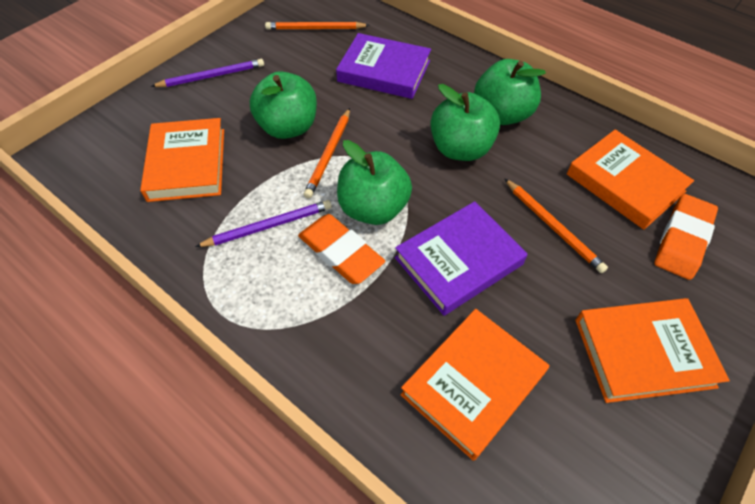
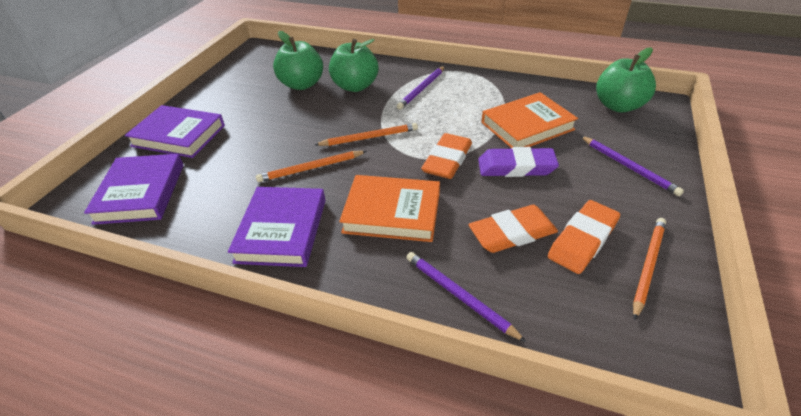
green apple: [250,71,317,139] [337,140,412,225] [430,84,500,161] [474,59,546,125] = 4 -> [273,31,323,90] [329,39,378,92] [596,47,656,112] = 3
orange book: [140,118,224,202] [400,309,549,461] [567,130,694,230] [575,298,730,403] = 4 -> [339,175,440,242] [481,92,578,148] = 2
orange eraser: [298,214,385,284] [654,194,718,280] = 2 -> [421,133,472,179] [468,205,558,253] [548,200,620,274] = 3
purple book: [336,33,431,99] [395,201,528,316] = 2 -> [84,154,184,225] [125,105,225,158] [228,187,326,267] = 3
purple eraser: none = 0 -> [478,147,559,177] = 1
purple pencil: [151,59,264,87] [195,200,332,247] = 2 -> [397,66,445,110] [406,252,526,342] [581,136,684,196] = 3

